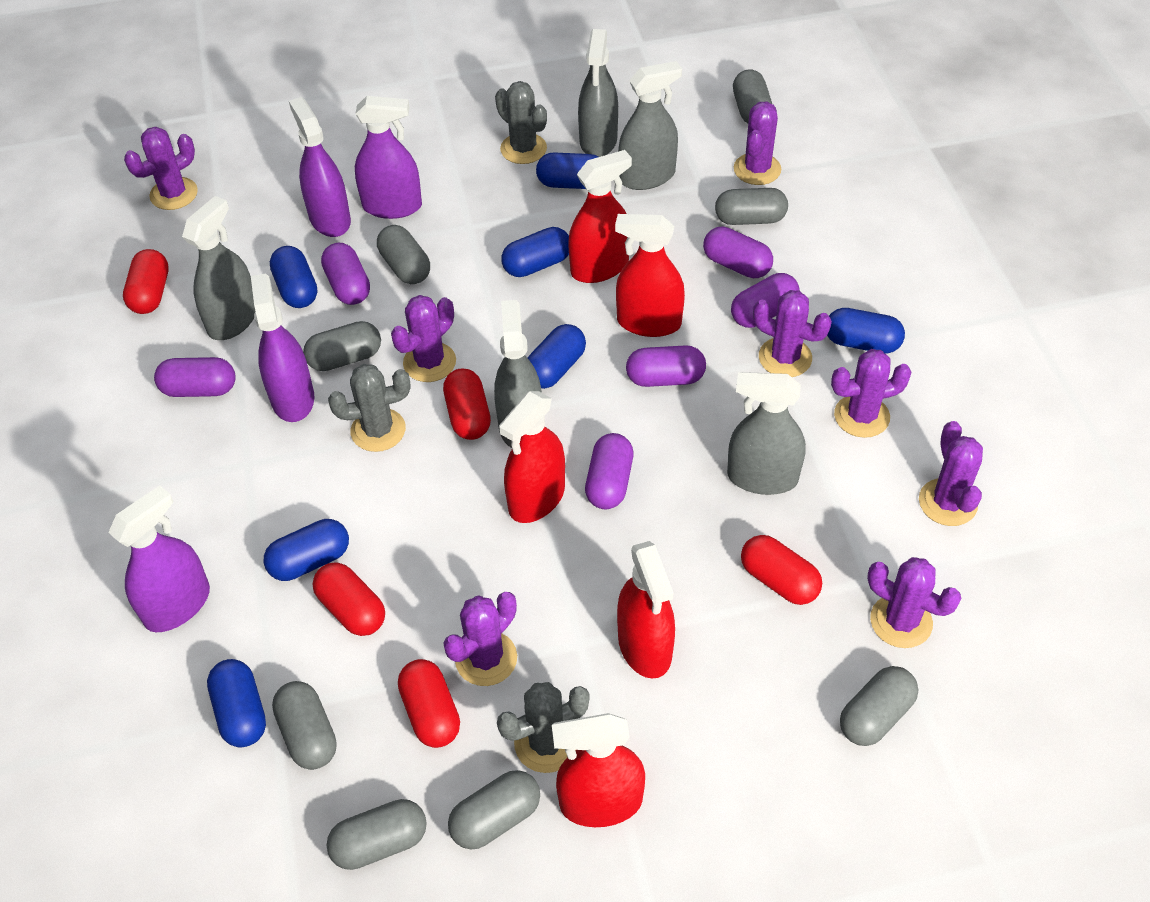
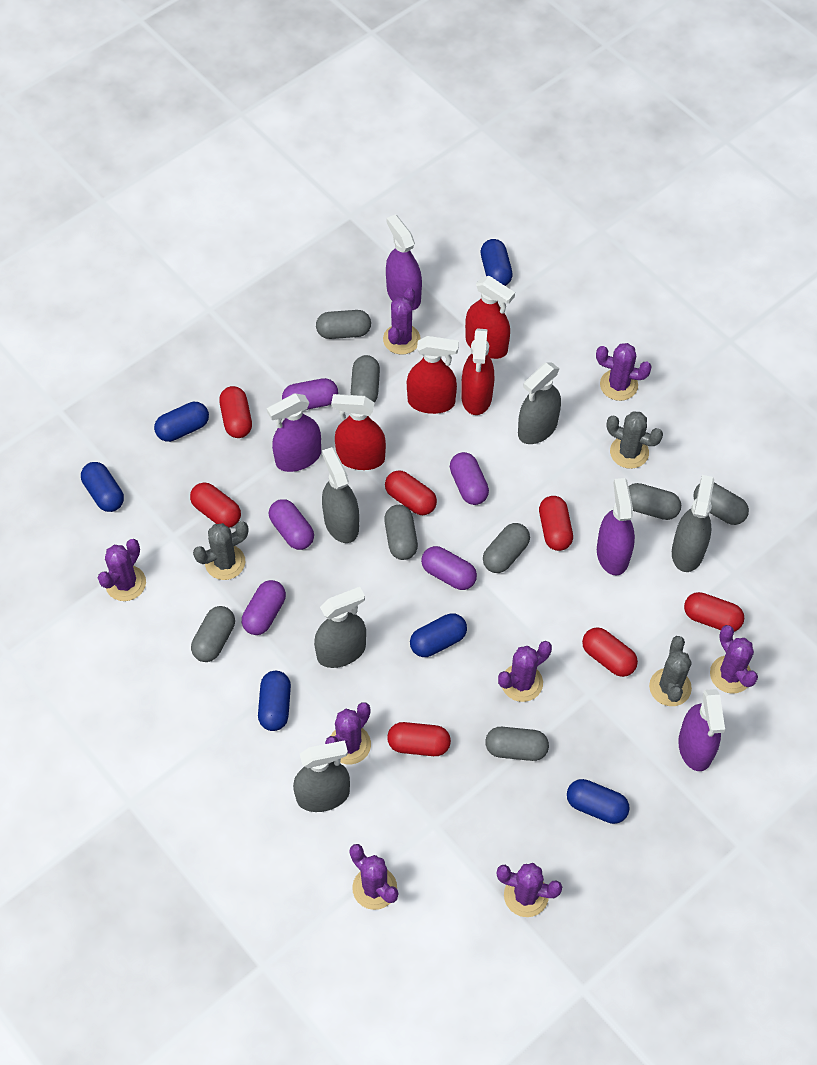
blue capsule: [207,659,266,747] [264,519,349,581] [270,246,317,308] [502,227,569,277] [528,324,586,389] [536,153,598,189] [827,308,905,354] = 7 -> [81,462,124,512] [154,402,209,442] [258,671,291,731] [410,613,467,657] [480,239,513,286] [567,779,630,824] = 6
purple capsule: [154,357,236,397] [321,243,370,305] [585,433,633,509] [626,345,706,387] [703,226,773,278] [731,273,800,328] = 6 -> [242,580,286,635] [269,499,314,550] [282,378,338,410] [421,546,477,590] [450,452,489,505] = 5
red capsule: [123,249,169,314] [313,562,385,636] [398,659,460,748] [443,368,491,440] [741,535,822,605] = 5 -> [190,482,241,528] [219,386,252,438] [385,470,437,515] [387,722,451,756] [539,496,573,551] [582,627,638,677] [684,592,744,632] = 7
red spray bottle: [499,391,565,523] [552,713,645,827] [568,150,632,283] [615,214,685,337] [617,541,675,679] = 5 -> [331,394,386,470] [407,336,459,414] [461,329,494,415] [465,276,515,359] = 4

